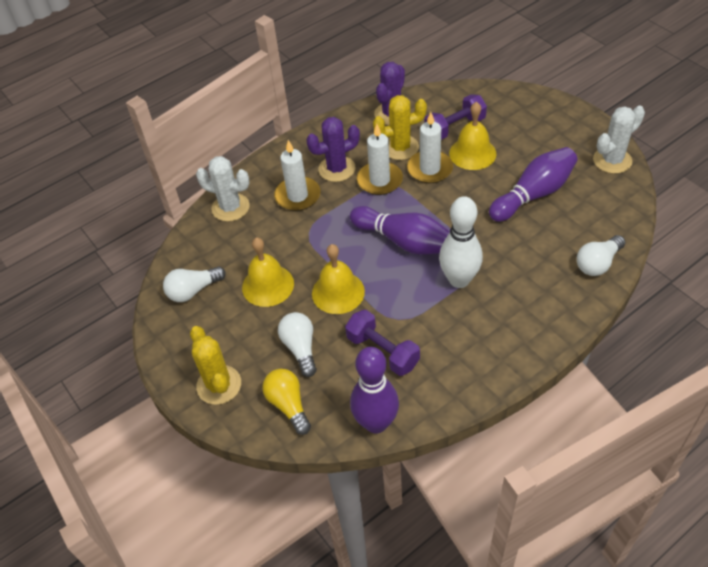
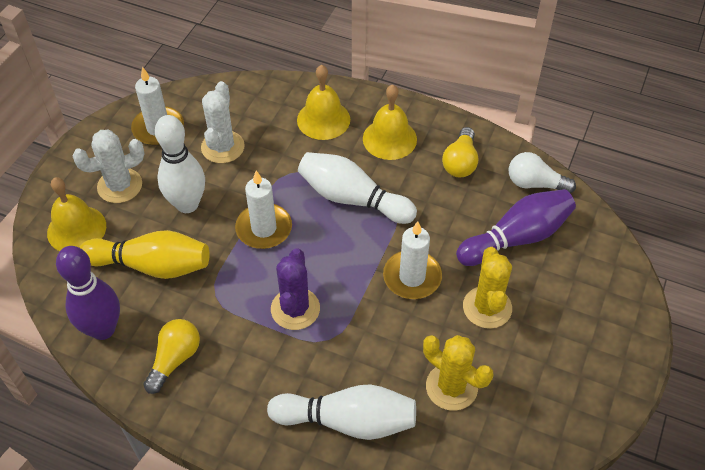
purple bowling pin: [350,206,450,255] [350,347,399,434] [489,147,578,222] = 3 -> [56,246,120,340] [456,189,576,266] = 2
purple cactus: [306,117,360,182] [374,62,405,125] = 2 -> [271,248,320,330] = 1
purple dumbbell: [345,310,420,376] [425,94,487,140] = 2 -> none = 0
white bowling pin: [439,196,483,288] = 1 -> [155,115,205,213] [267,385,416,440] [298,152,417,224] = 3
white light bulb: [163,266,226,302] [278,312,317,377] [577,235,625,276] = 3 -> [509,152,576,193] = 1
yellow bowling pin: none = 0 -> [79,230,210,279] = 1
yellow light bulb: [262,369,311,435] = 1 -> [143,319,200,394] [442,127,478,178] = 2

